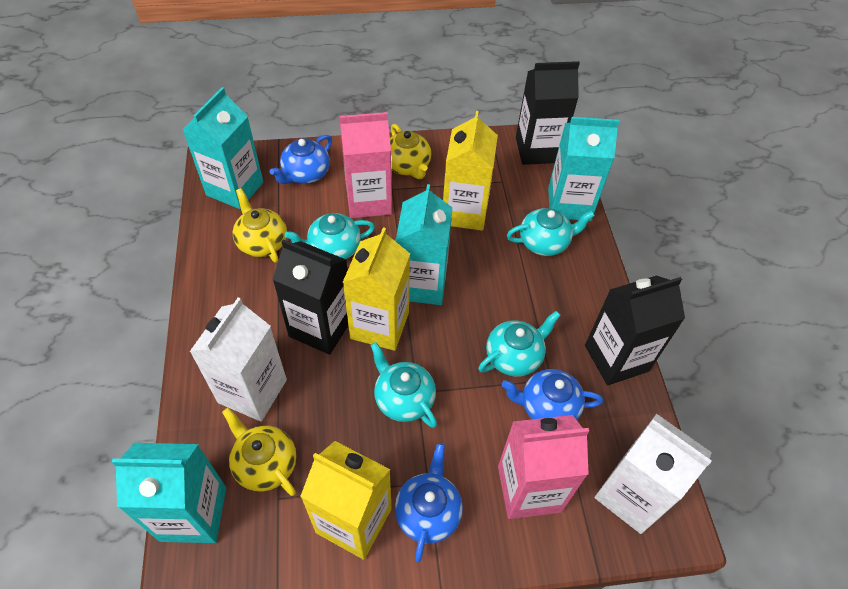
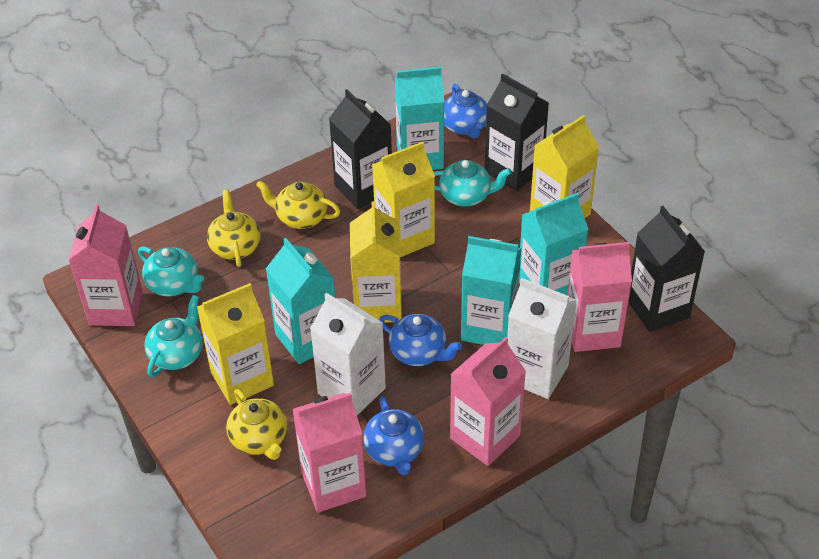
pink carton: [340,112,392,218] [498,415,589,519] = 2 -> [69,205,143,326] [293,393,366,513] [450,337,526,466] [567,242,632,352] = 4
turquoise teapot: [285,213,375,259] [370,342,437,428] [478,311,561,377] [507,208,595,256] = 4 -> [138,246,204,297] [145,295,203,377] [434,160,512,207] = 3
yellow carton: [300,441,391,560] [343,227,410,351] [443,111,498,231] = 3 -> [197,283,274,405] [350,202,402,323] [372,142,435,257] [530,115,599,218] = 4

